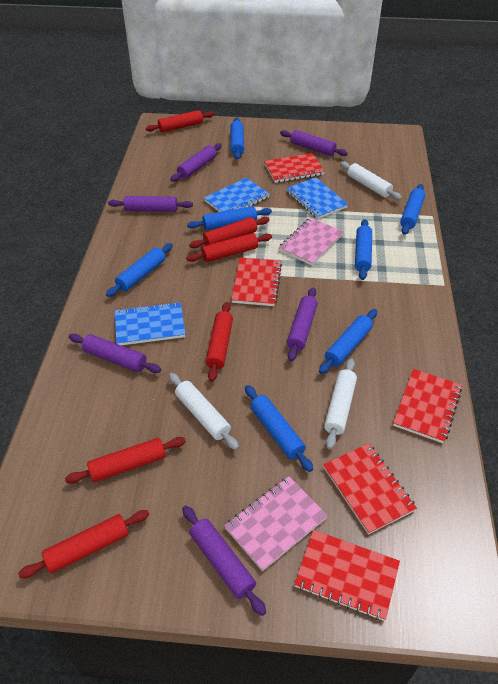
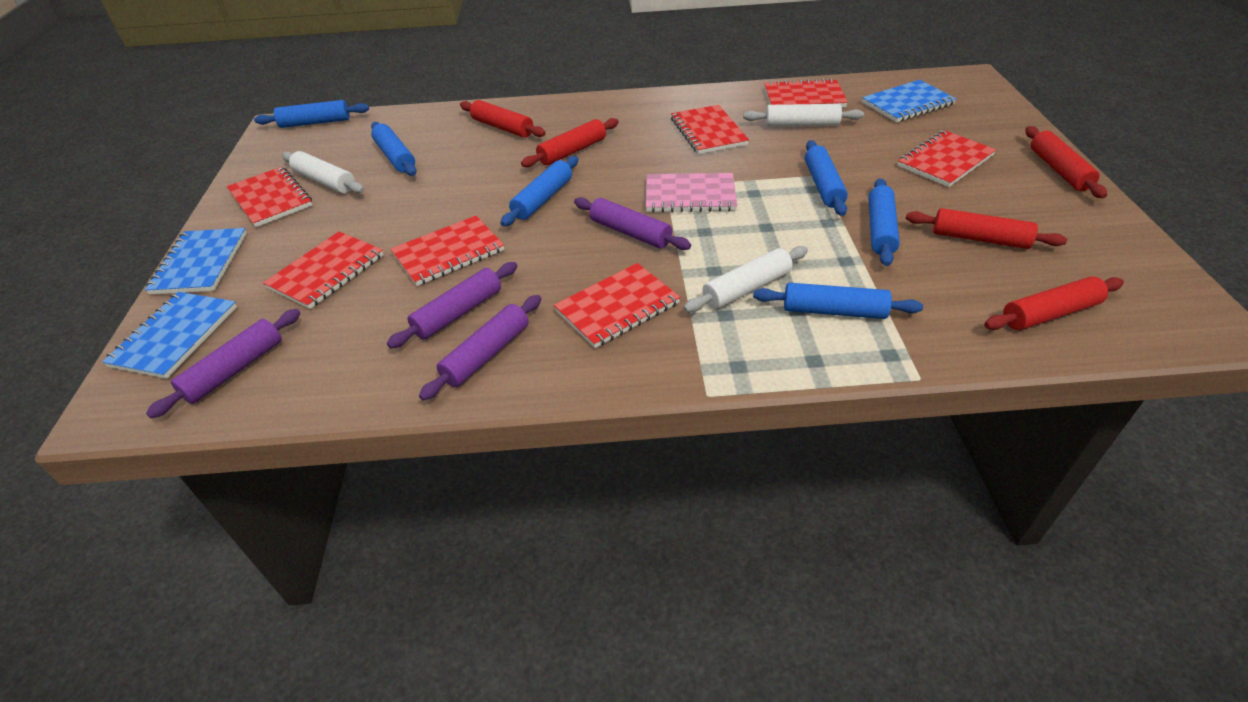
blue rolling pin: [106,243,173,297] [187,206,272,230] [231,117,244,160] [245,385,313,472] [319,309,377,374] [355,219,372,280] [400,184,425,235] = 7 -> [254,100,369,128] [371,122,417,176] [501,156,578,226] [753,283,923,319] [805,140,848,216] [868,178,900,266] = 6
pink notebook: [224,476,328,571] [279,218,344,266] = 2 -> [646,173,737,212] = 1
purple rolling pin: [69,334,161,373] [108,196,193,212] [170,143,222,182] [182,505,266,616] [280,130,348,156] [287,287,318,361] = 6 -> [146,309,301,418] [387,262,517,348] [419,295,541,400] [574,197,691,250] = 4
red notebook: [231,257,282,306] [264,153,325,183] [294,530,400,621] [323,443,417,534] [393,369,462,443] = 5 -> [227,167,312,227] [263,231,384,309] [390,216,504,286] [554,263,681,348] [671,105,749,154] [764,78,848,107] [898,130,996,187] = 7
red rolling pin: [18,510,149,578] [65,437,186,484] [146,110,214,132] [186,233,272,262] [189,217,269,248] [206,302,233,382] = 6 -> [460,100,546,138] [521,118,619,167] [906,208,1067,249] [984,276,1124,330] [1025,126,1107,199] = 5

